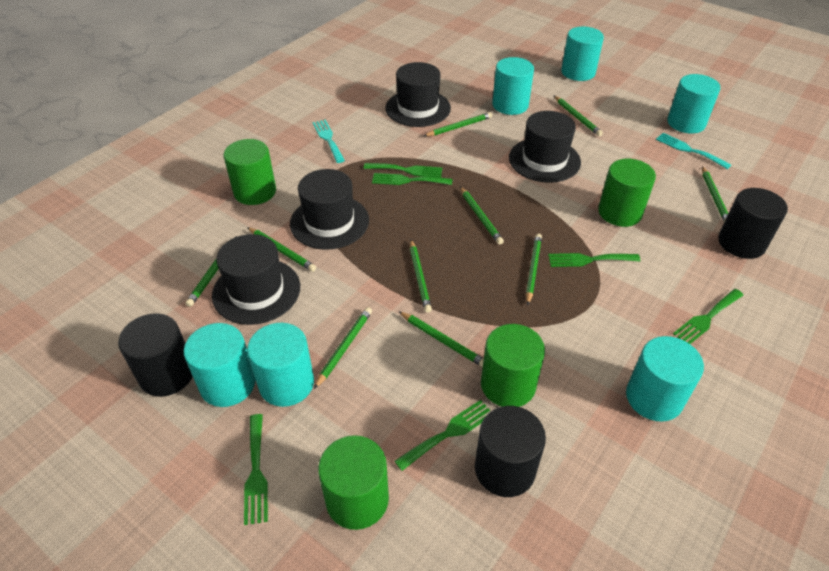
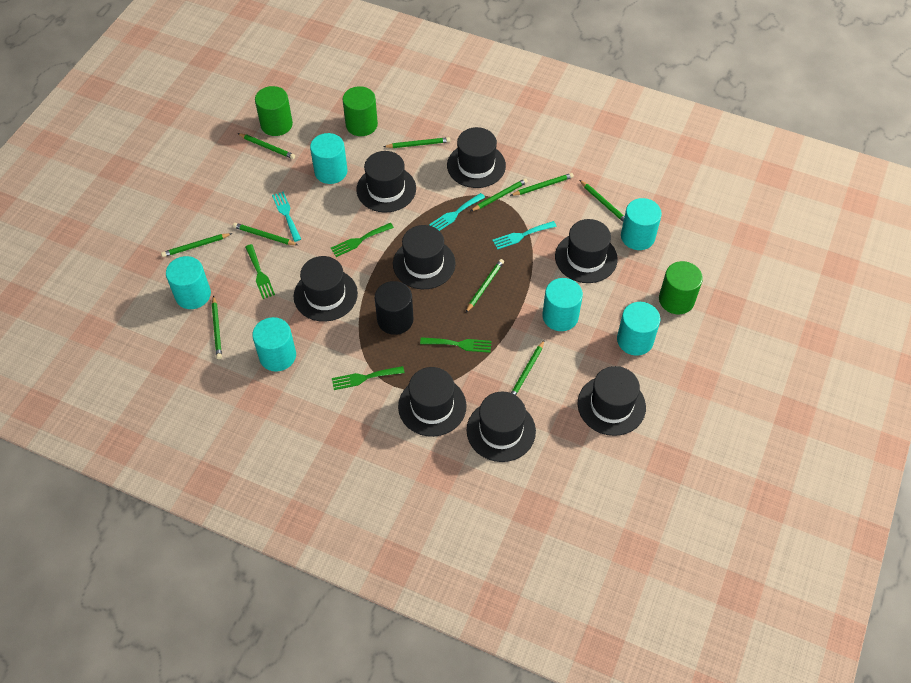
black cylinder: [118,313,193,397] [475,406,546,497] [718,188,788,259] = 3 -> [375,281,413,335] = 1
black hat: [212,234,300,325] [290,169,369,250] [385,62,451,127] [509,111,581,183] = 4 -> [294,256,358,322] [356,151,416,213] [393,225,456,289] [398,367,467,437] [447,127,506,188] [466,391,536,462] [555,219,618,283] [578,366,646,436] = 8
green cylinder: [224,139,276,205] [318,435,389,530] [481,324,545,407] [598,159,656,227] = 4 -> [255,86,293,136] [343,86,378,136] [659,261,703,314] = 3
green fork: [244,414,268,525] [364,163,442,178] [372,173,452,185] [395,400,490,471] [548,253,640,267] [673,289,743,344] = 6 -> [245,244,275,299] [331,223,394,257] [332,366,404,390] [420,337,491,353] = 4
turquoise fork: [313,120,345,163] [656,133,731,169] = 2 -> [272,192,301,242] [429,193,485,231] [492,221,557,250] = 3

